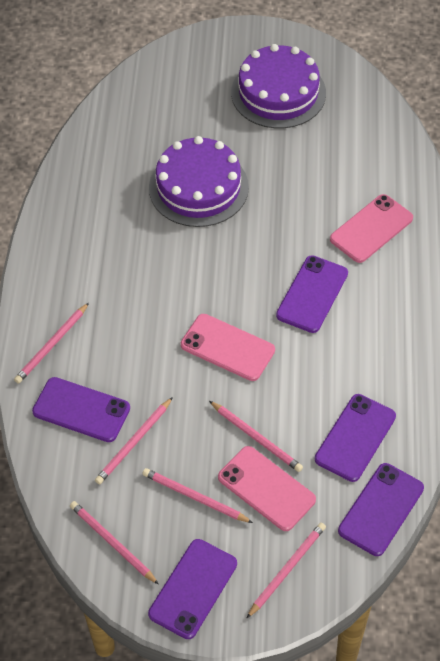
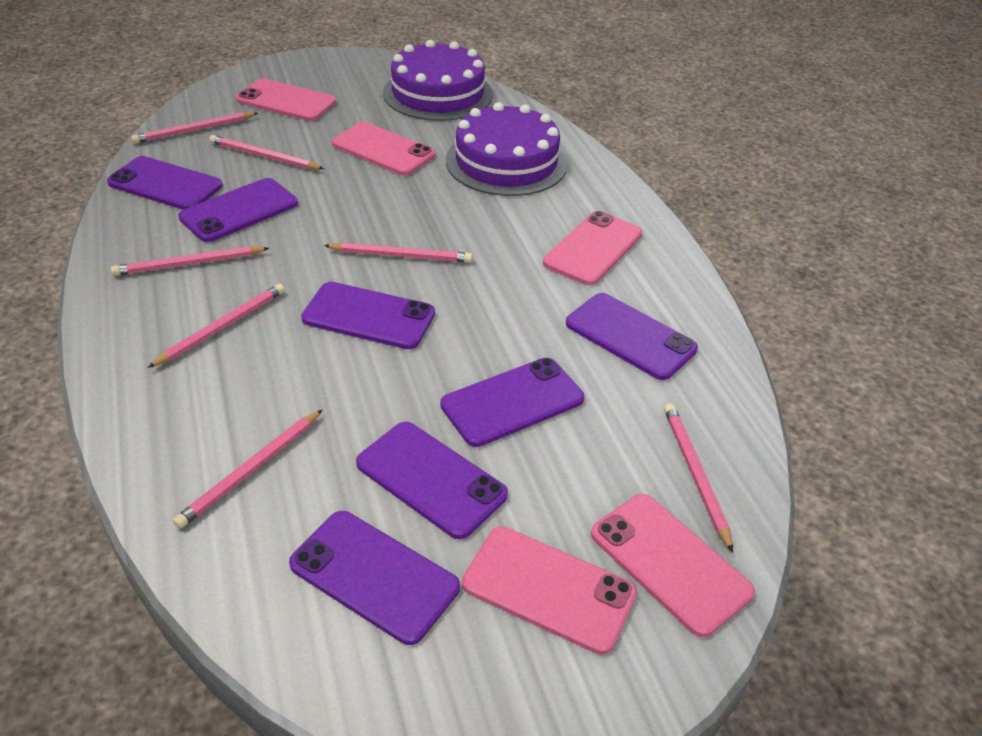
pink pencil: [14,303,89,384] [70,501,159,585] [95,397,173,484] [143,468,253,523] [209,401,303,472] [246,522,326,619] = 6 -> [111,246,269,276] [131,112,258,144] [147,284,285,368] [173,409,323,529] [209,135,324,170] [324,242,472,263] [664,403,733,552] = 7
pink phone: [181,314,275,381] [218,446,316,531] [330,194,413,263] = 3 -> [236,79,336,121] [332,122,435,176] [462,526,637,655] [543,211,643,285] [591,494,755,637] = 5
purple phone: [32,377,130,442] [148,539,237,639] [276,255,348,333] [315,394,396,482] [338,463,424,556] = 5 -> [107,156,223,210] [178,178,298,242] [289,511,460,645] [301,282,435,349] [356,422,508,539] [440,358,584,447] [566,293,698,380] = 7

